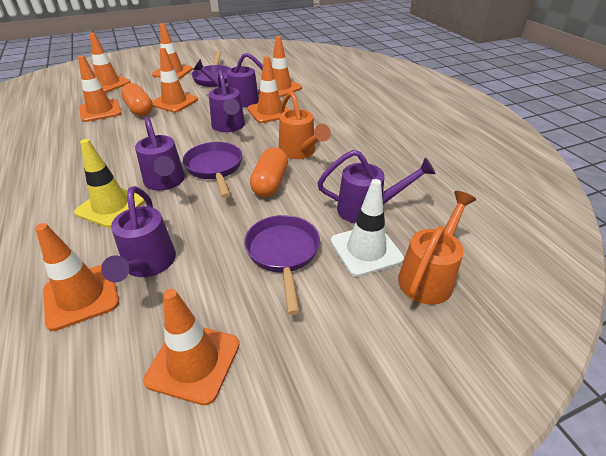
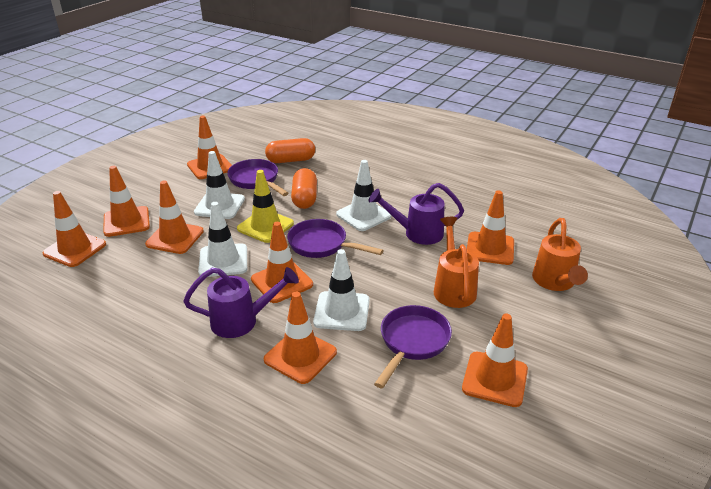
purple watering can: [101,186,176,282] [135,117,185,191] [193,53,263,108] [209,70,245,132] [317,150,436,223] = 5 -> [183,267,299,338] [369,183,464,245] = 2
white traffic cone: [331,179,404,277] = 1 -> [194,151,245,219] [198,202,247,277] [313,249,370,331] [336,160,391,231] = 4

